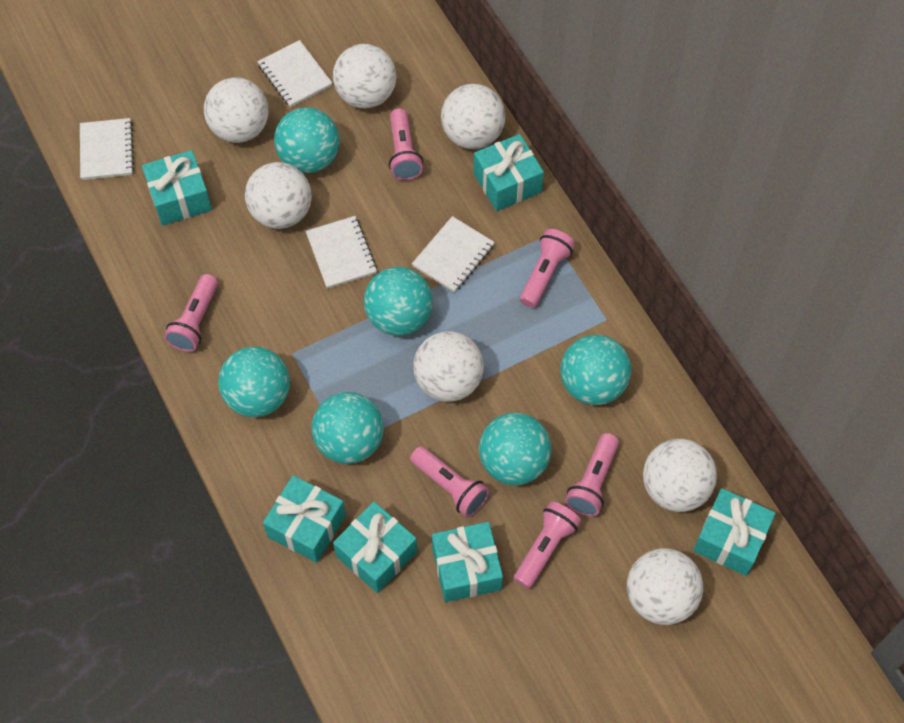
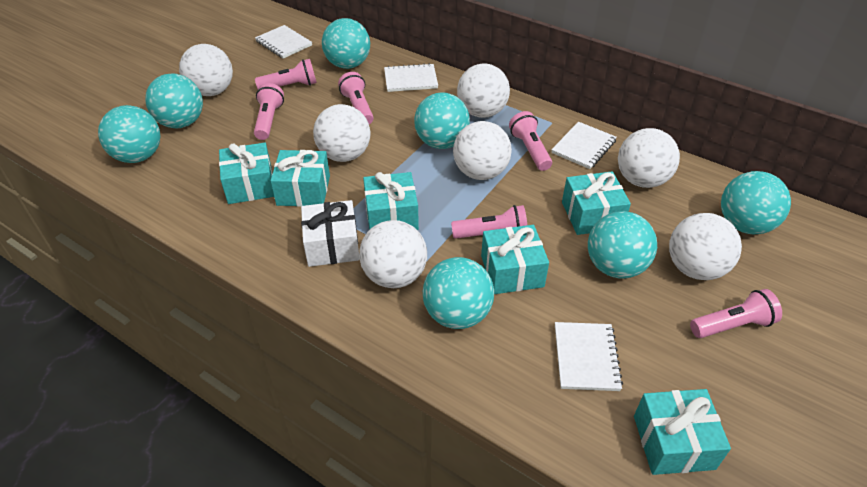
turquoise ball: [218,346,290,417] [274,107,339,173] [311,392,384,464] [364,267,433,336] [479,413,552,485] [560,335,631,405] = 6 -> [98,105,161,163] [145,73,203,128] [322,18,370,69] [414,92,470,149] [423,257,494,329] [588,211,657,278] [721,171,791,235] = 7
white gift: none = 0 -> [301,200,360,267] = 1

